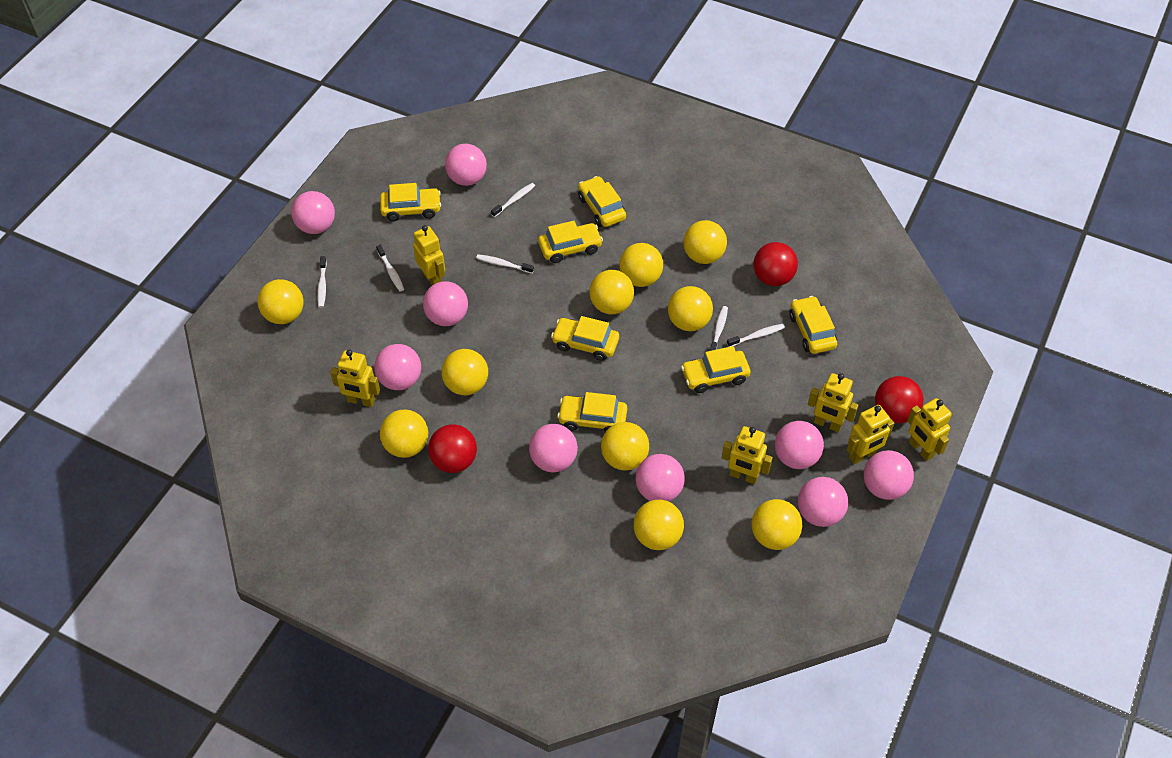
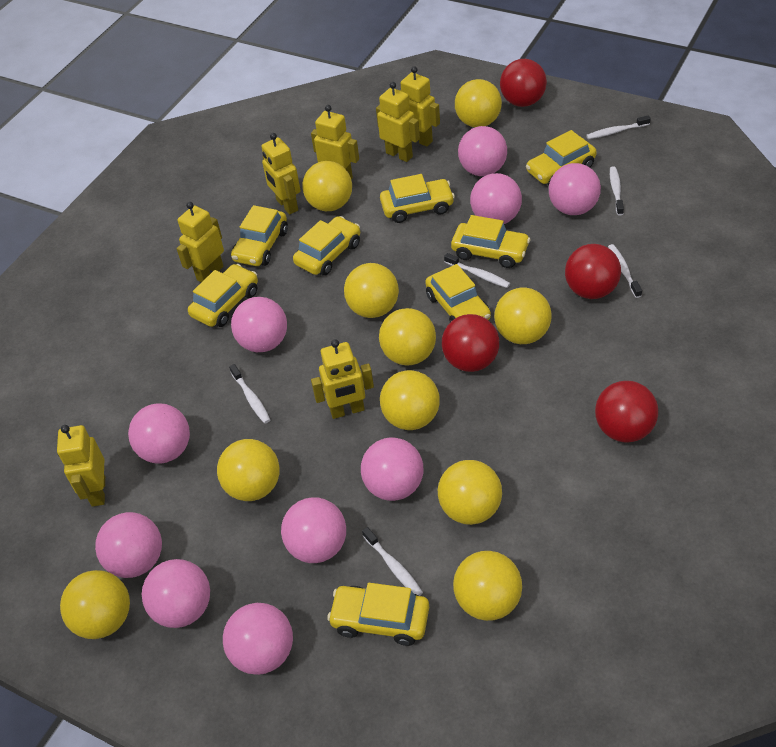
pink ball: [291,191,335,234] [374,344,421,390] [423,281,468,326] [445,144,487,186] [529,424,578,472] [635,454,685,502] [775,421,824,469] [798,477,848,527] [863,450,914,500] = 9 -> [95,512,162,578] [128,403,190,463] [142,559,210,628] [223,603,293,675] [231,297,287,352] [281,497,346,563] [361,437,423,501] [458,126,507,176] [470,173,522,224] [549,163,601,215] = 10
red ball: [428,424,477,473] [754,242,798,286] [875,376,924,423] = 3 -> [442,314,499,372] [500,59,547,107] [565,244,621,299] [595,381,658,442] = 4
yellow car: [380,183,441,221] [538,221,603,263] [551,316,619,361] [557,392,627,432] [578,176,626,227] [681,346,750,393] [789,296,837,354] = 7 -> [188,264,258,327] [231,205,288,266] [293,216,360,276] [327,583,429,646] [380,174,455,223] [425,264,491,322] [451,215,530,268] [526,130,597,185] = 8
yellow robot: [330,350,380,407] [413,225,445,285] [722,426,773,484] [808,373,859,432] [847,405,894,464] [907,398,952,461] = 6 -> [57,425,105,507] [177,202,224,282] [261,133,301,214] [311,105,359,180] [311,339,374,419] [376,82,420,162] [400,66,440,147] = 7

